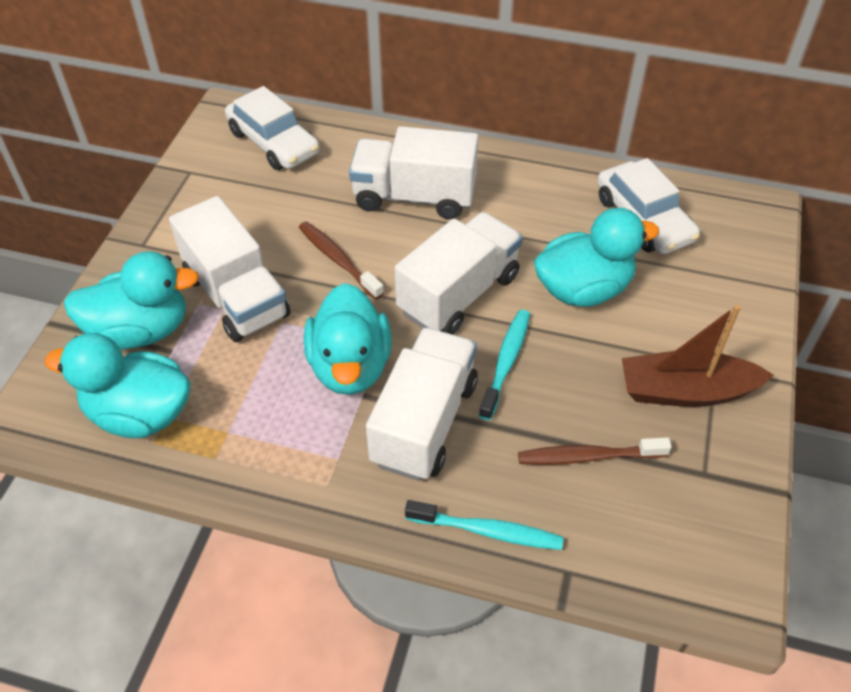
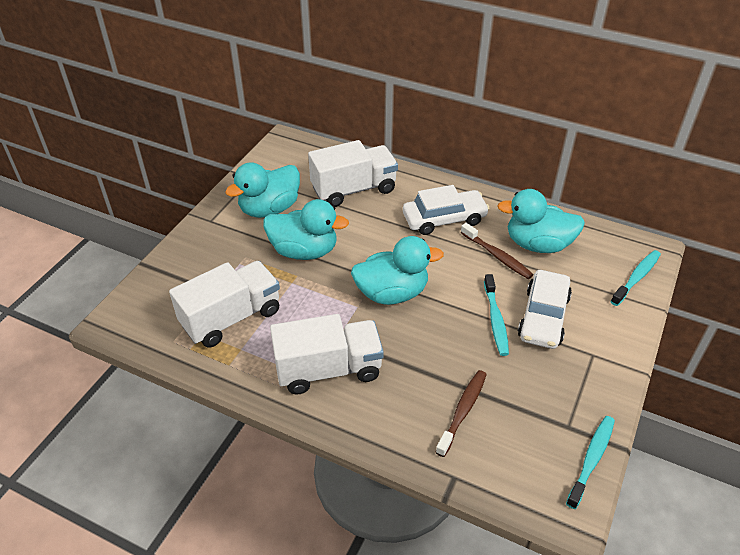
brown boat: [622,305,774,407] = 1 -> none = 0
turquoise toothbrush: [405,500,564,550] [479,310,530,420] = 2 -> [484,274,509,356] [566,416,615,509] [610,250,661,306] = 3
white truck: [169,196,291,342] [349,126,478,219] [366,327,478,481] [395,212,523,335] = 4 -> [169,261,280,348] [270,314,384,394] [308,140,398,207] = 3

